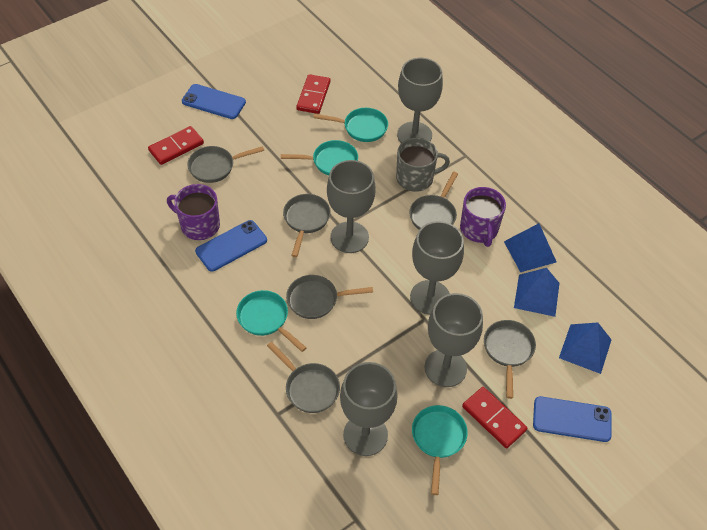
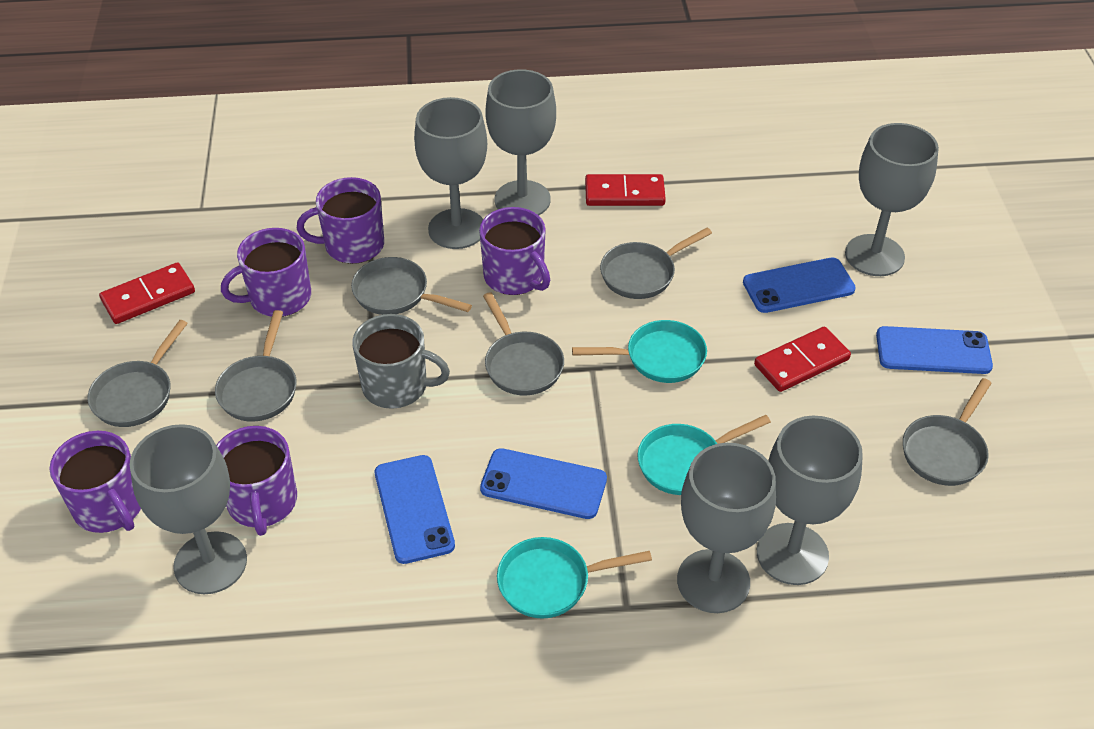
blue phone: [182,84,246,119] [195,220,267,272] [533,396,612,442] = 3 -> [375,455,455,564] [480,448,607,519] [743,258,856,313] [876,326,993,374] = 4
blue pyramid: [504,223,556,272] [514,268,560,317] [559,322,612,374] = 3 -> none = 0
grey goblet: [327,160,376,253] [340,362,398,456] [397,58,443,143] [410,221,464,315] [424,293,483,387] = 5 -> [130,424,247,594] [414,97,487,249] [485,69,556,215] [677,443,776,613] [757,416,863,585] [845,123,939,276] = 6
purple mug: [167,184,220,240] [460,187,506,247] = 2 -> [49,431,141,533] [216,426,297,536] [221,228,311,317] [297,177,384,264] [479,207,550,295] = 5
turquoise pan: [236,290,307,352] [281,140,358,175] [313,108,388,142] [412,405,468,495] = 4 -> [497,537,652,619] [572,320,707,383] [637,415,771,495] = 3

